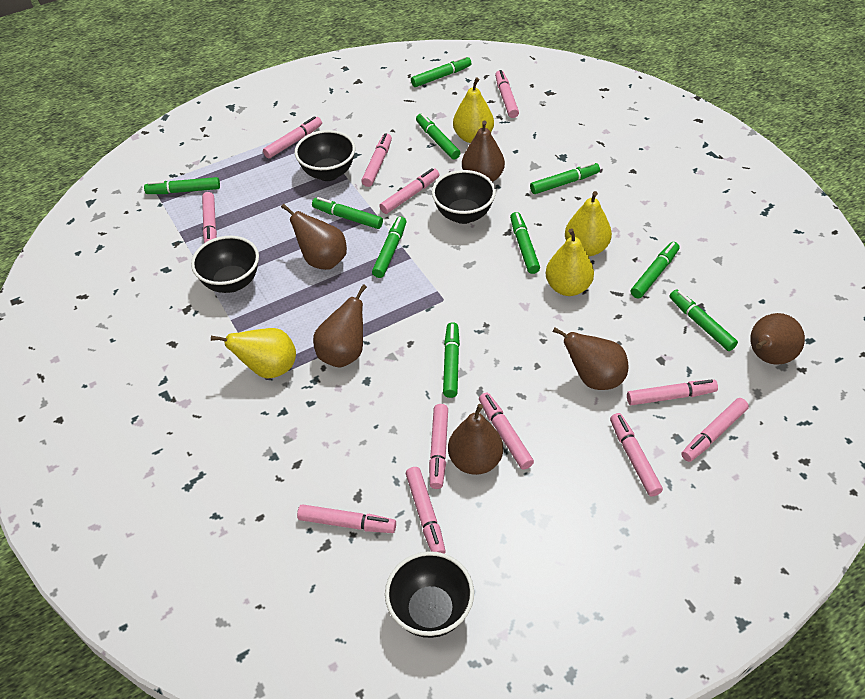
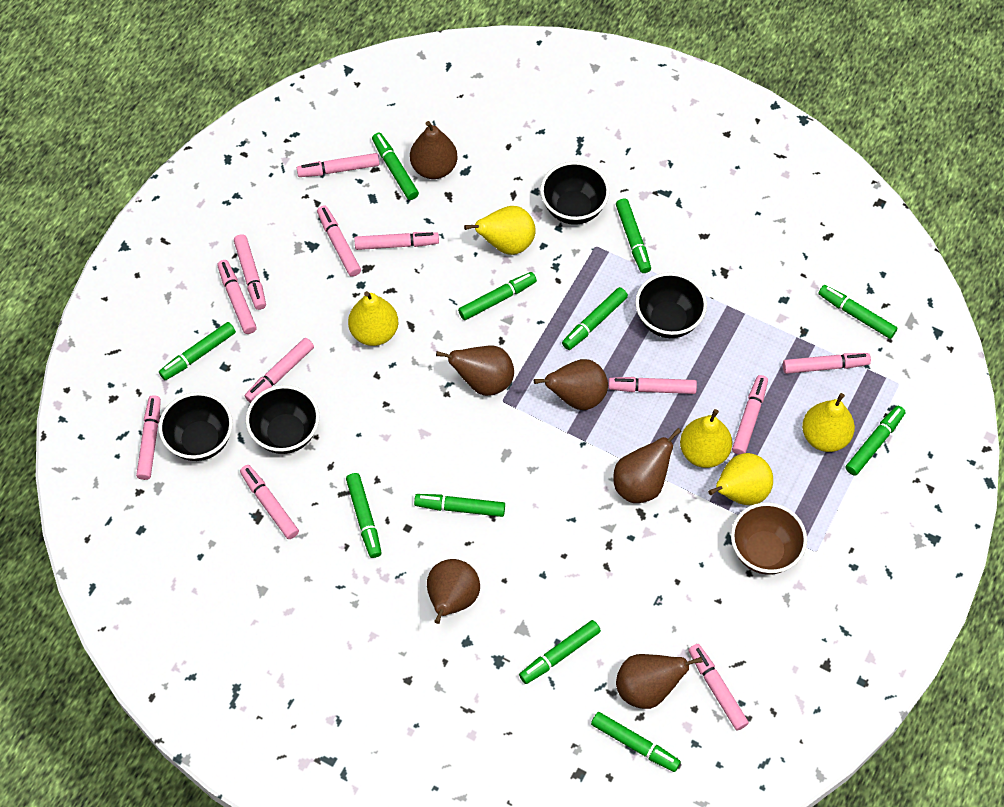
brown bowl: none = 0 -> [731,502,807,575] = 1
green marker: [144,177,220,194] [312,197,383,229] [372,216,406,278] [411,56,471,87] [416,113,460,159] [443,322,460,398] [510,212,540,274] [530,162,600,194] [631,242,679,298] [670,289,738,351] = 10 -> [159,322,236,380] [346,473,382,558] [372,133,419,200] [414,494,505,517] [458,272,537,320] [519,620,601,684] [562,287,628,350] [591,712,681,772] [616,198,651,273] [818,285,897,339] [846,406,906,476] = 11
yellow pear: [211,328,296,379] [453,77,494,143] [545,228,594,296] [565,191,612,256] = 4 -> [348,291,398,346] [464,206,536,255] [680,409,732,468] [708,453,773,505] [802,393,855,452] = 5

